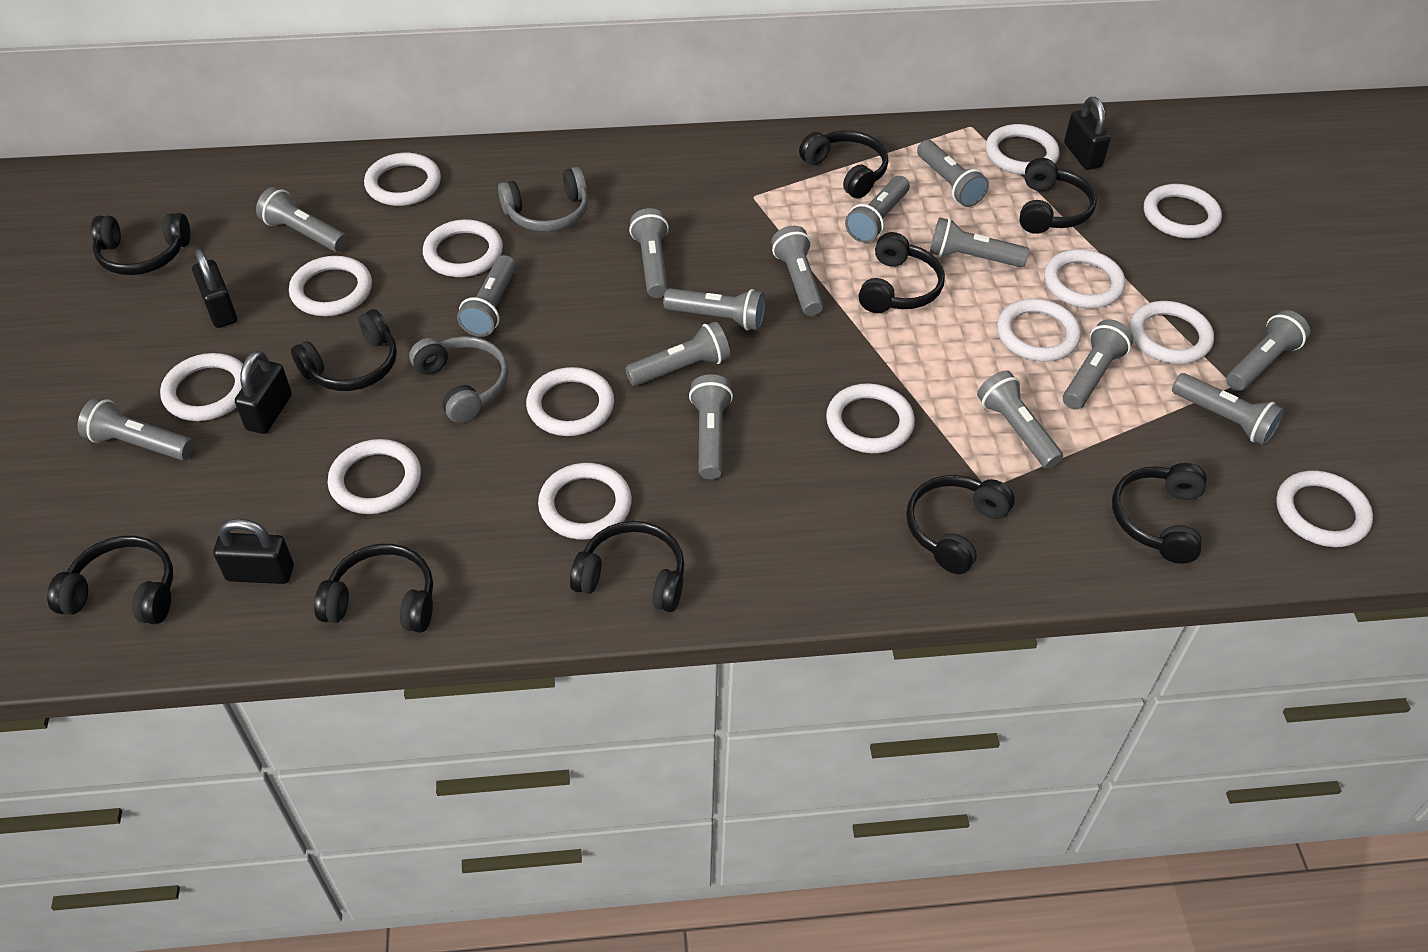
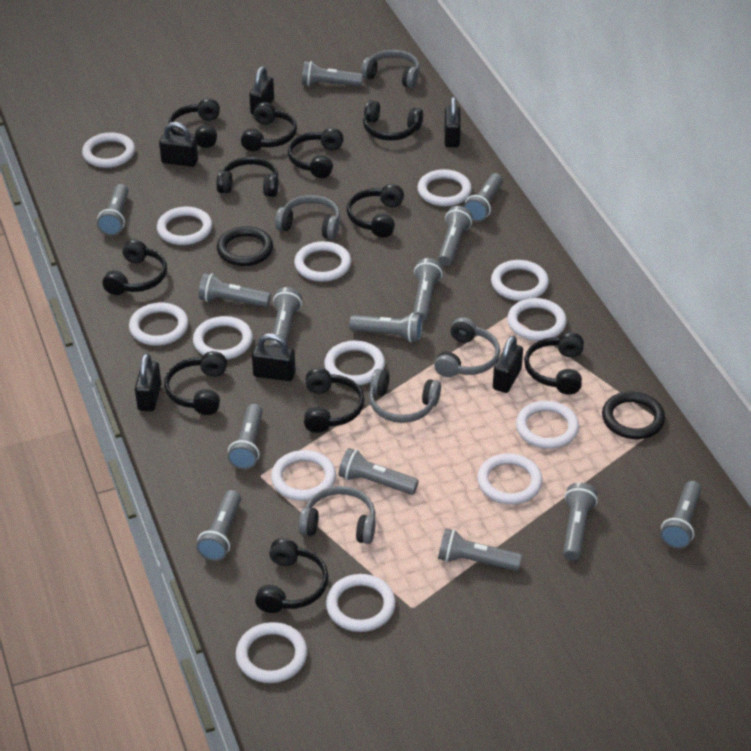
black headphones: [47,536,173,624] [91,213,190,275] [291,309,397,391] [314,544,433,633] [570,521,685,612] [799,131,888,199] [859,232,945,313] [906,475,1015,574] [1019,158,1097,234] [1112,463,1207,563] = 10 -> [102,239,167,295] [164,351,227,415] [169,98,220,148] [216,157,279,197] [241,102,297,151] [255,538,328,613] [288,128,344,178] [304,368,364,433] [347,184,404,238] [363,100,423,141] [524,332,584,395] = 11
black padlock: [192,249,237,328] [213,518,294,584] [235,351,292,434] [1064,97,1111,170] = 4 -> [135,353,161,411] [159,122,198,167] [249,66,274,115] [252,333,295,381] [444,97,461,147] [493,336,523,393] = 6
black ring: none = 0 -> [217,226,273,266] [602,392,665,439] = 2
grey flashlight: [78,398,194,460] [256,187,348,252] [457,255,516,337] [625,322,730,386] [629,208,669,298] [663,288,765,331] [689,374,733,479] [771,226,823,316] [845,176,910,243] [917,140,989,207] [930,217,1029,267] [977,371,1063,469] [1063,319,1134,410] [1172,373,1285,445] [1226,310,1310,391] = 15 -> [97,184,128,236] [196,490,241,561] [199,273,271,307] [228,404,263,469] [270,287,302,347] [302,61,363,87] [339,448,419,495] [349,313,423,342] [413,258,443,322] [438,206,473,266] [438,528,522,571] [464,173,503,222] [563,483,598,560] [660,481,702,549] = 14
grey headphones: [409,336,509,423] [498,167,588,232] = 2 -> [275,195,340,239] [299,486,376,544] [361,50,420,88] [369,369,441,423] [434,317,500,377] = 5

